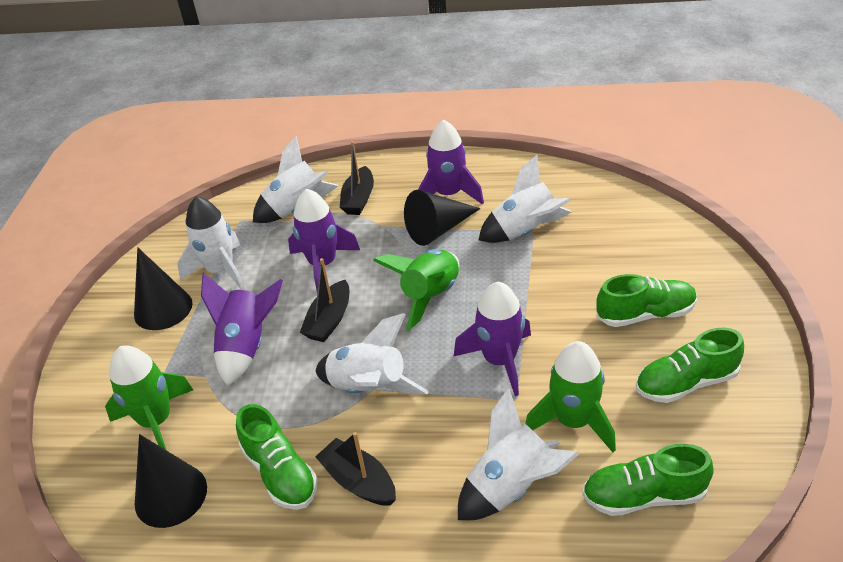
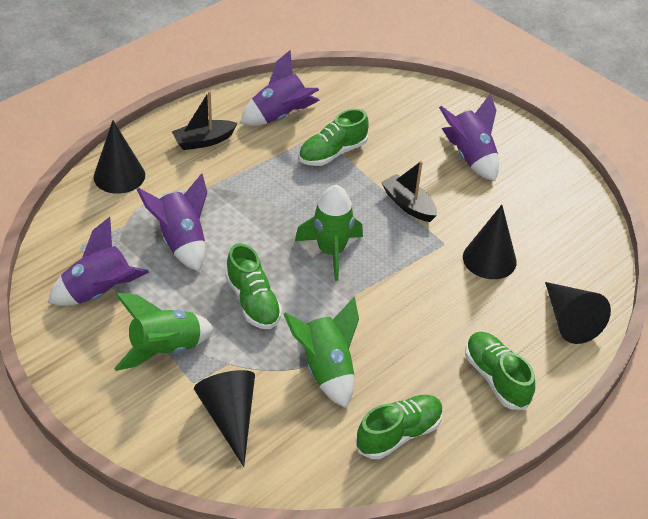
black boat: [300,258,349,342] [315,432,396,506] [340,141,374,215] = 3 -> [172,91,237,150] [381,161,437,222] = 2
black cone: [134,247,193,330] [135,434,207,528] [404,190,481,246] = 3 -> [94,120,145,194] [194,370,255,467] [463,205,517,279] [545,282,611,344] = 4
white rocket: [177,196,245,290] [253,136,338,223] [315,313,429,395] [458,388,579,520] [479,155,571,243] = 5 -> none = 0

